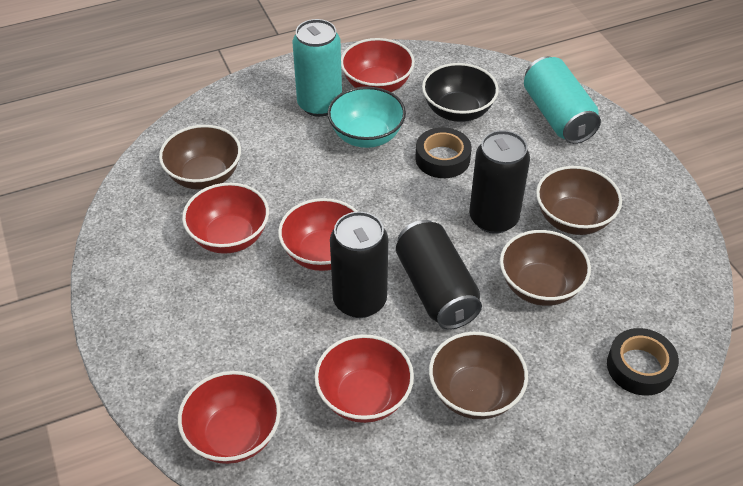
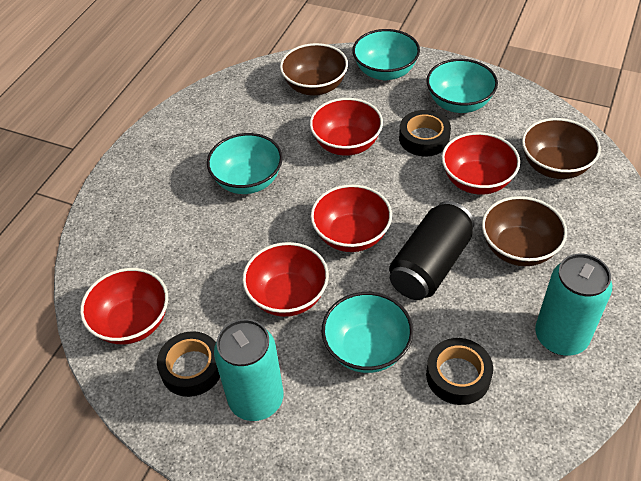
black bowl: [422,63,499,122] = 1 -> none = 0
black can: [330,211,388,318] [396,220,482,330] [469,130,530,234] = 3 -> [389,201,475,300] = 1
black tape: [416,127,472,178] [607,328,679,396] = 2 -> [157,331,220,397] [399,110,451,156] [426,338,493,405] = 3
brown bowl: [159,125,241,190] [429,332,528,419] [500,230,591,306] [536,166,622,235] = 4 -> [280,43,348,96] [482,196,567,266] [522,118,601,179] = 3
turquoise bowl: [328,86,406,148] = 1 -> [207,133,283,194] [322,292,413,373] [352,29,420,80] [426,59,498,113] = 4

